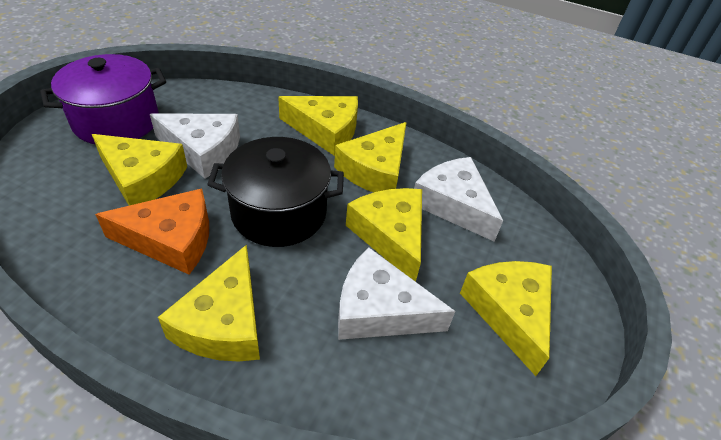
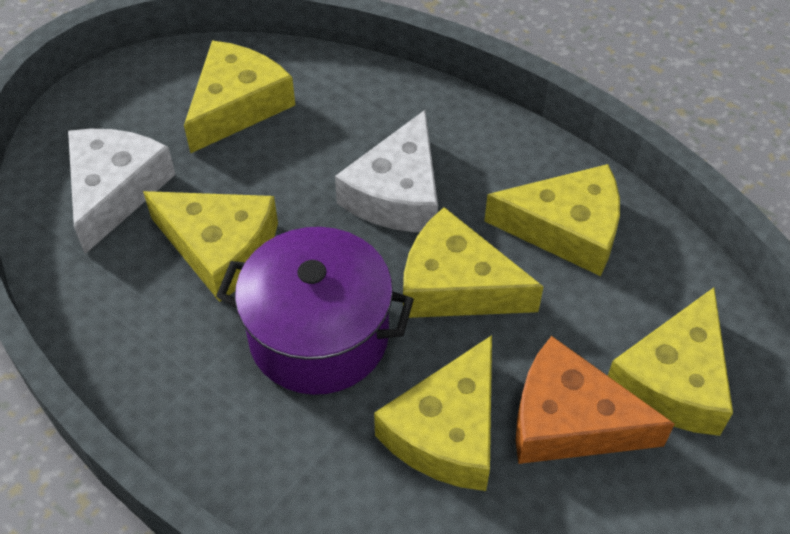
black pot: [207,137,344,247] = 1 -> none = 0
white cheese: [150,113,240,179] [338,247,455,340] [414,157,503,242] = 3 -> [68,129,176,254] [335,110,438,232] = 2

